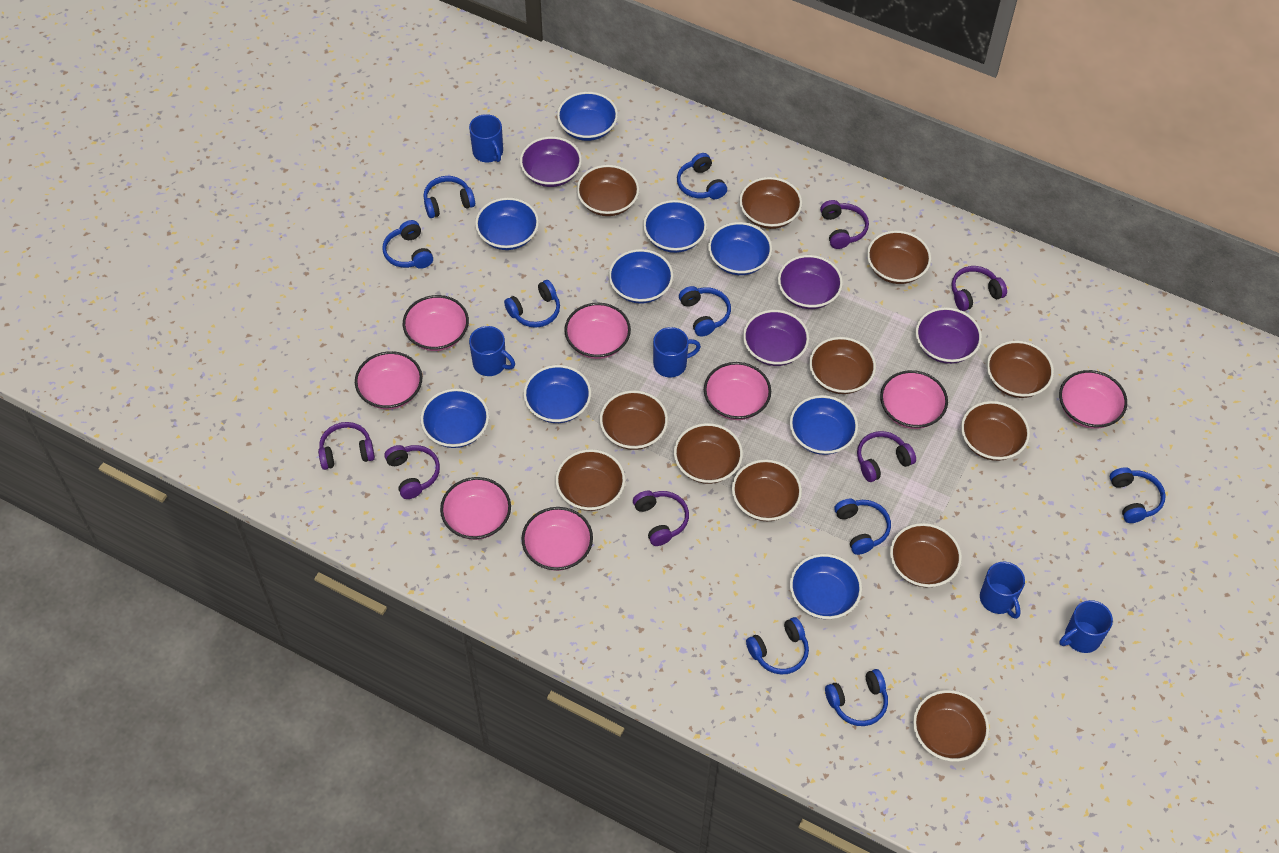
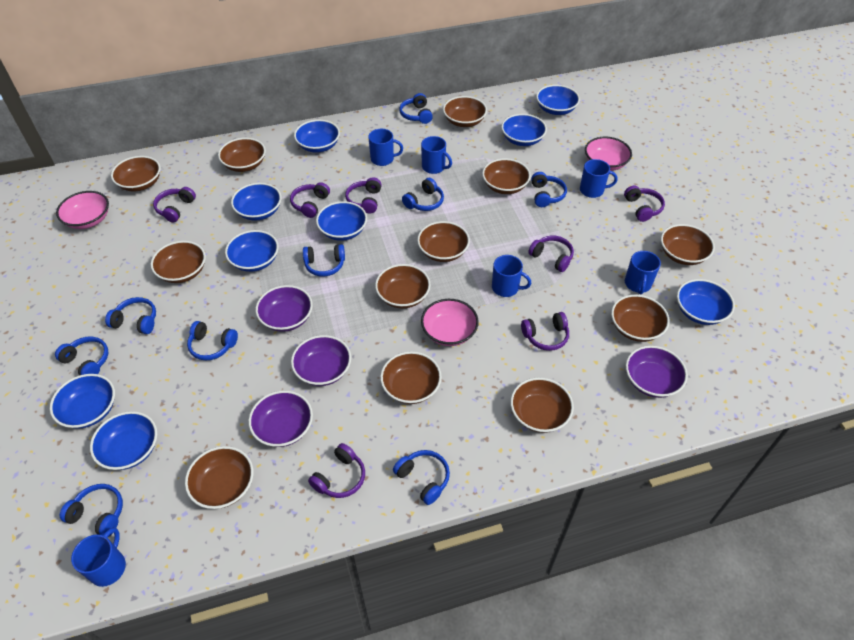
blue mug: [469,114,503,162] [469,326,515,376] [653,327,701,378] [980,562,1025,619] [1059,600,1113,653] = 5 -> [71,528,126,587] [368,129,403,166] [421,136,452,174] [492,255,531,297] [580,159,618,198] [625,251,661,294] = 6
pink bowl: [355,351,422,409] [403,295,469,351] [440,477,511,540] [521,507,593,571] [564,303,631,359] [704,362,771,420] [880,370,948,429] [1059,370,1127,429] = 8 -> [56,191,109,229] [421,299,479,346] [585,137,632,171] = 3
purple headphones: [318,422,375,470] [385,445,440,499] [633,491,689,546] [820,200,869,249] [857,431,916,482] [951,266,1007,311] = 6 -> [153,187,196,222] [290,182,330,218] [308,443,365,498] [345,177,382,213] [521,312,569,351] [528,236,574,272] [624,185,665,222] = 7

